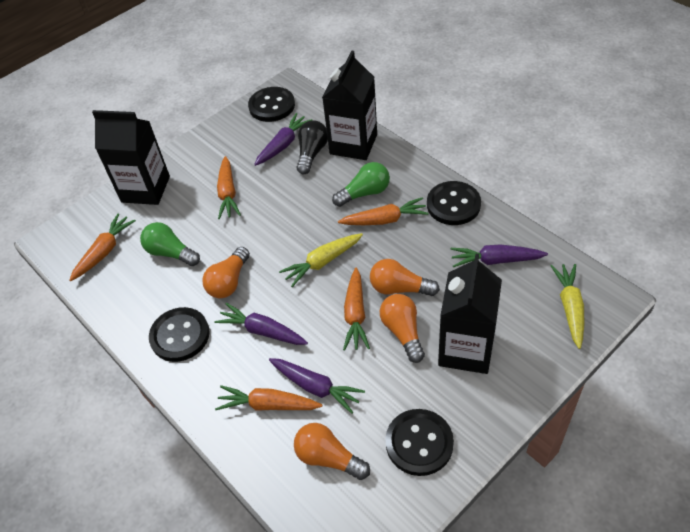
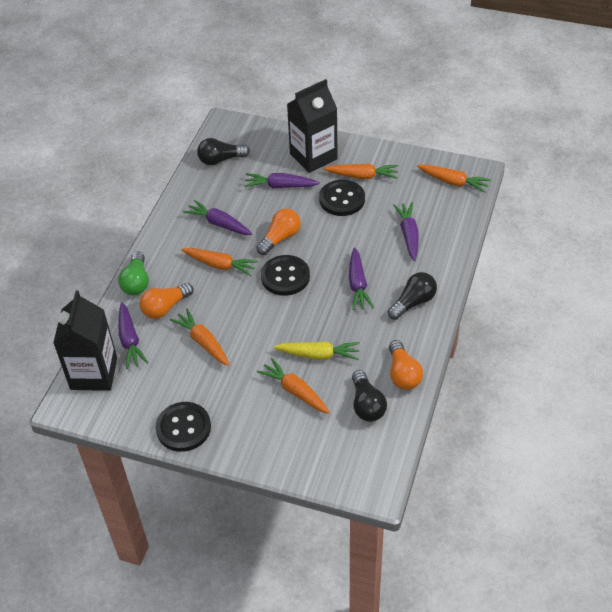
black button: [149,307,210,362] [248,87,295,122] [385,409,454,476] [427,181,481,225] = 4 -> [155,402,211,452] [261,255,310,296] [319,180,365,216] = 3
black carton: [92,110,170,205] [322,51,377,160] [438,254,502,374] = 3 -> [53,290,117,391] [287,79,337,173] = 2
black light bulb: [297,120,328,174] = 1 -> [197,138,250,165] [352,370,387,422] [388,272,437,320] = 3
green light bulb: [140,222,200,266] [332,162,390,207] = 2 -> [118,251,149,295] = 1
orange light bulb: [202,247,250,298] [294,423,370,480] [370,259,440,296] [380,294,425,363] = 4 -> [139,283,193,319] [257,208,301,255] [389,340,423,390] = 3
purple carrot: [214,303,308,345] [254,113,312,166] [269,358,365,414] [450,244,548,267] = 4 -> [118,302,148,369] [183,200,252,235] [244,173,320,188] [349,247,374,310] [393,202,419,261] = 5
yellow carrot: [279,233,363,287] [551,264,584,349] = 2 -> [273,341,360,360] = 1

